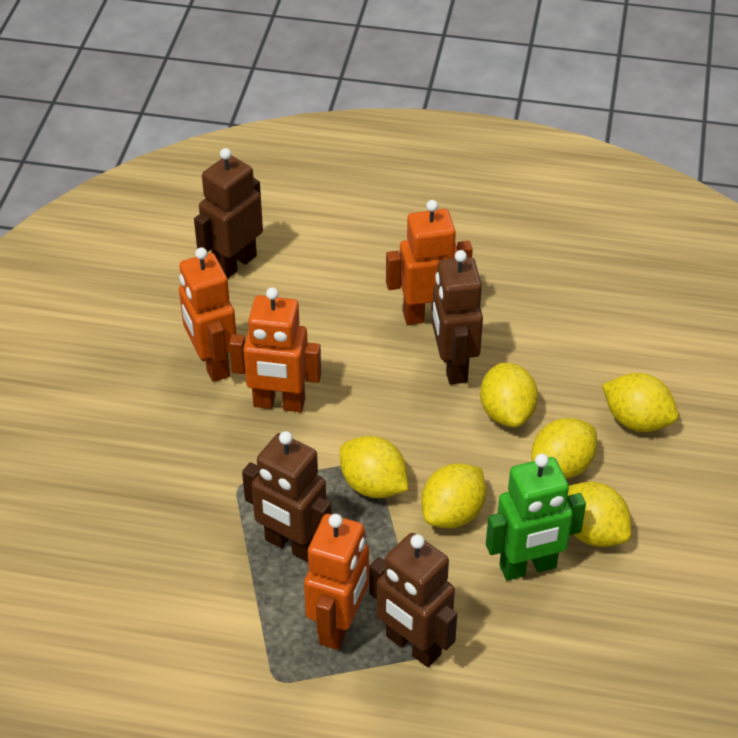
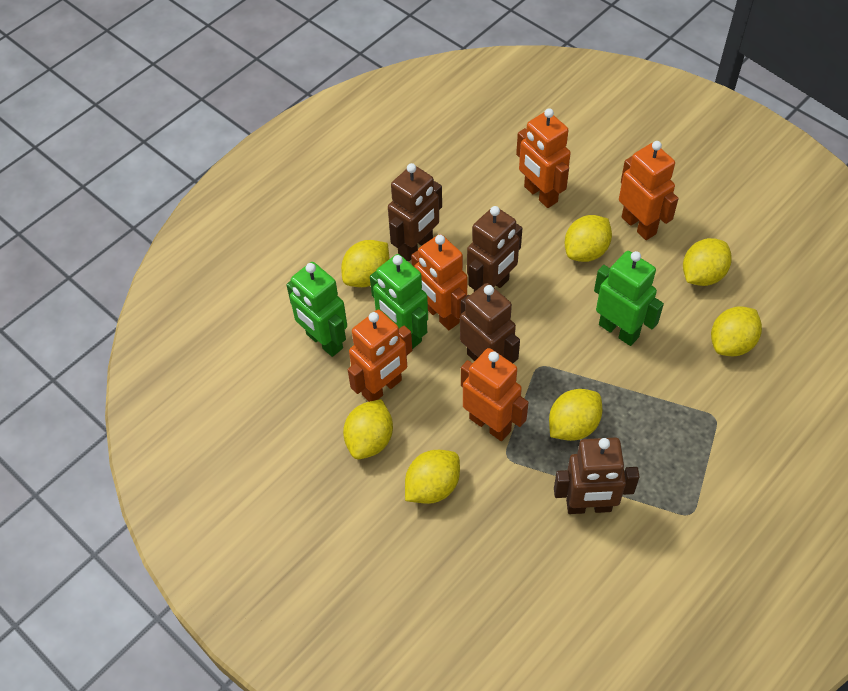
green robot: [486,454,586,581] = 1 -> [286,262,347,357] [370,254,428,349] [594,251,664,346] = 3
orange robot: [179,247,236,382] [229,287,321,412] [304,514,369,650] [386,200,473,325] = 4 -> [348,310,412,402] [411,234,468,330] [461,348,529,441] [516,108,571,208] [619,141,679,240] = 5
yellow lemon: [340,436,408,498] [421,463,486,528] [480,363,538,427] [531,418,597,479] [568,482,632,547] [602,373,678,432] = 6 -> [341,240,389,287] [343,399,393,459] [405,450,460,504] [549,389,602,441] [565,215,612,262] [683,238,732,286] [711,306,762,356] = 7

